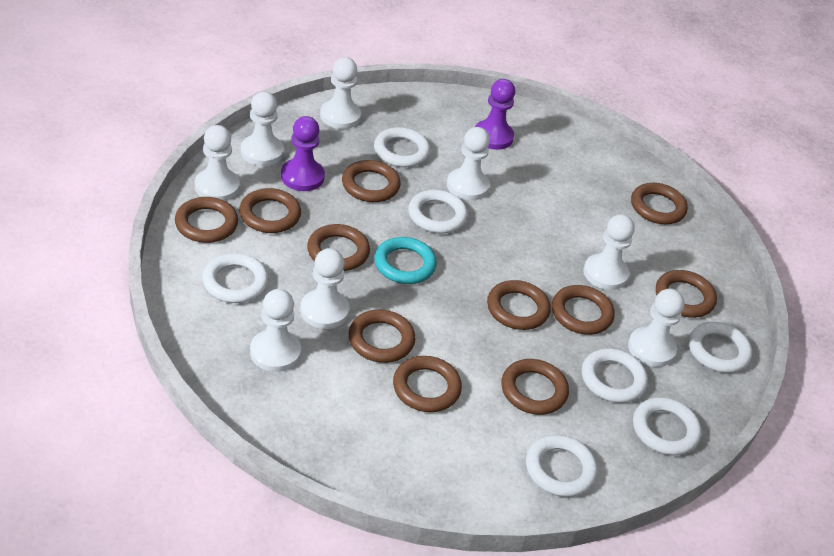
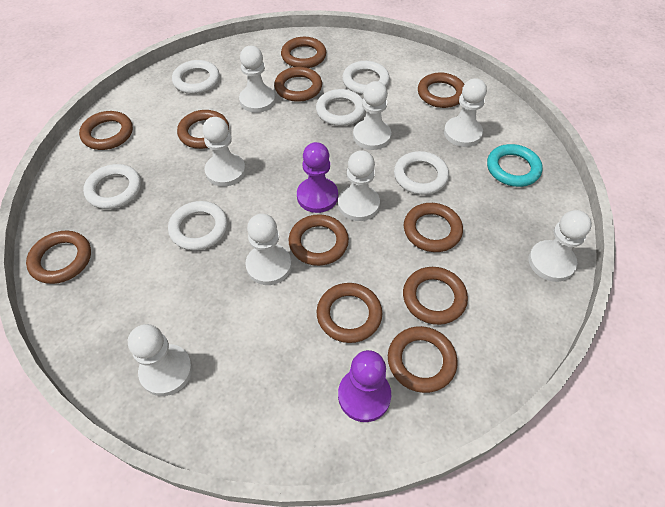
white ring: [202,253,269,303] [374,127,430,167] [408,190,468,233] [526,435,597,497] [582,348,648,403] [633,397,701,455] [688,322,752,373] = 7 -> [83,164,141,209] [168,201,228,250] [172,60,220,94] [316,89,365,126] [342,61,390,95] [394,151,449,195] = 6

